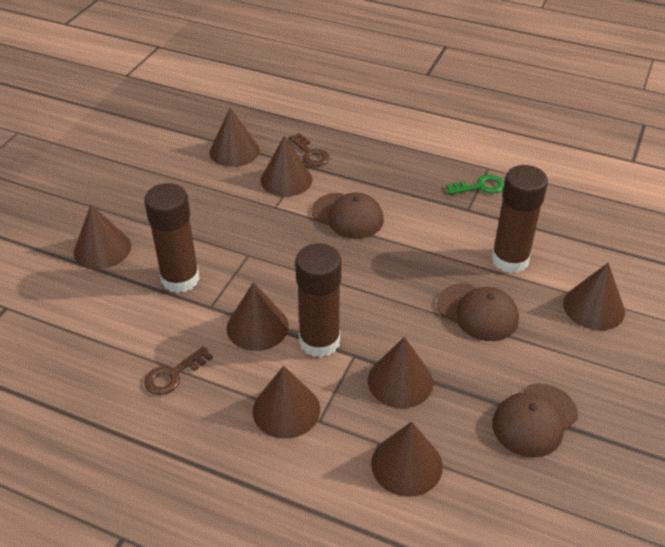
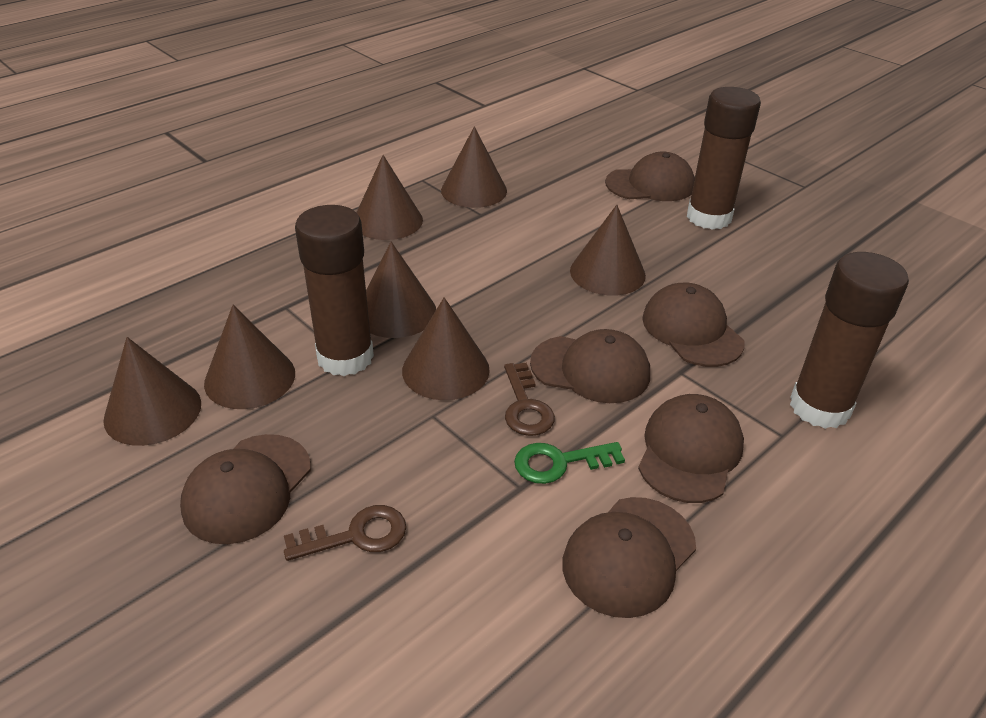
brown cap: [312,192,384,239] [437,283,519,341] [492,383,578,458] = 3 -> [180,434,311,544] [530,329,650,403] [562,497,696,618] [605,152,695,201] [638,394,744,503] [642,283,745,367] = 6
brown cone: [74,205,131,269] [209,108,260,167] [227,282,289,351] [253,366,320,438] [260,136,312,197] [368,337,433,408] [371,422,443,497] [563,263,625,330] = 8 -> [103,337,201,446] [204,305,295,409] [356,155,423,240] [366,242,436,338] [402,297,490,400] [441,126,507,208] [570,205,646,295] = 7

